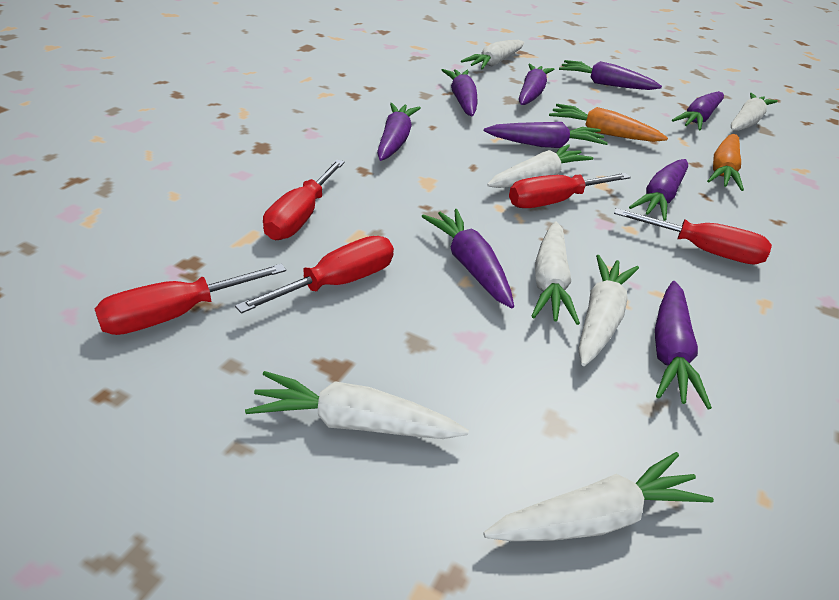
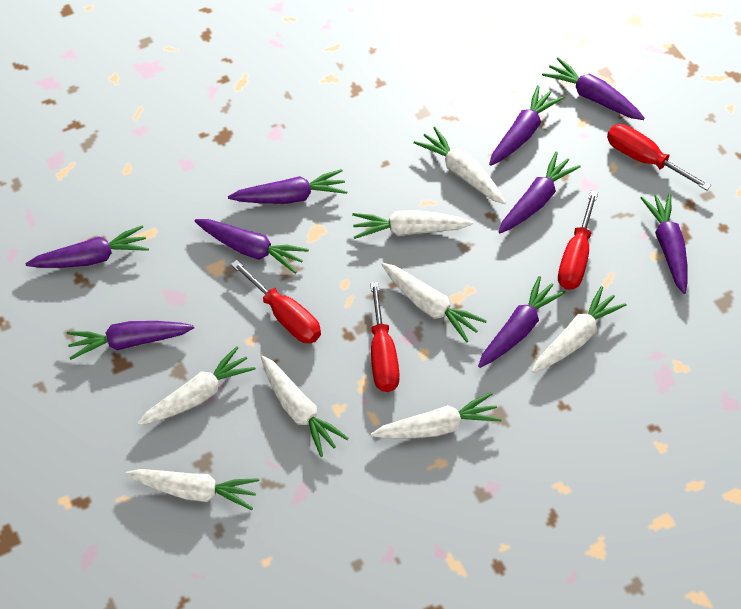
orange carrot: [549,104,668,142] [707,134,744,191] = 2 -> none = 0
red screwdriver: [94,264,286,335] [235,236,394,314] [263,159,345,240] [509,173,631,208] [614,208,772,264] = 5 -> [231,260,321,343] [370,282,400,392] [558,191,598,290] [607,124,711,191] = 4
white carrot: [245,371,469,439] [461,40,524,70] [483,452,714,541] [487,144,593,188] [532,221,580,325] [578,255,639,366] [731,93,778,131] = 7 -> [125,469,259,510] [138,346,256,425] [261,355,348,457] [352,210,473,239] [371,392,502,439] [381,263,487,342] [414,127,506,204] [532,286,627,373] = 8

